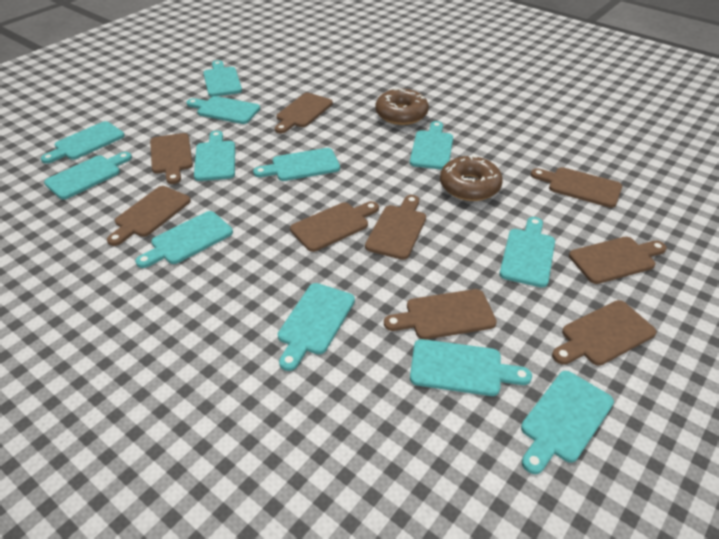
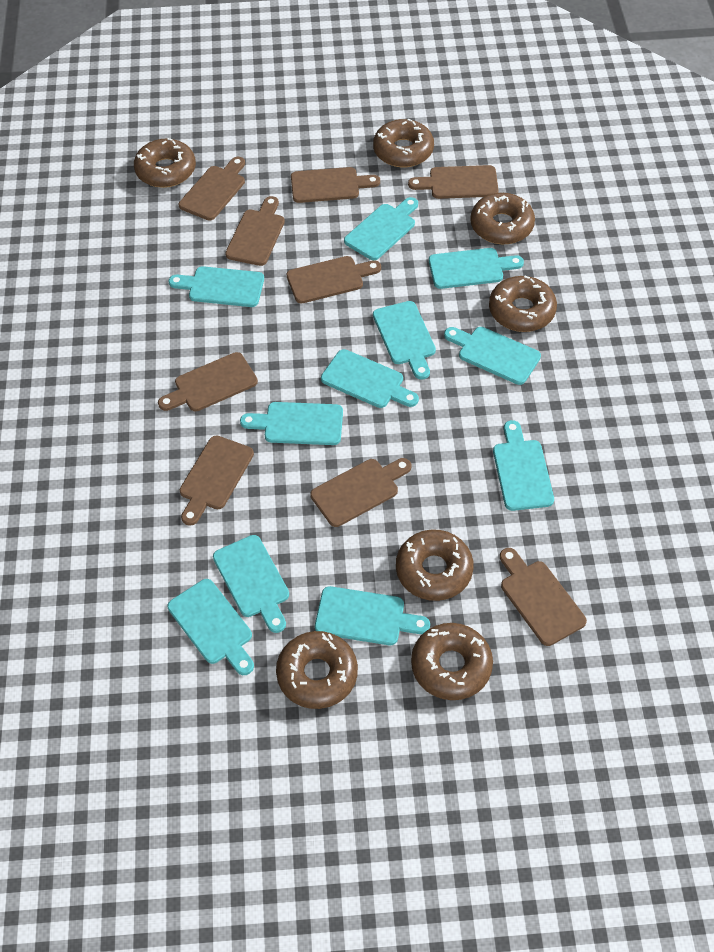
brown donut: [375,88,429,125] [440,155,503,201] = 2 -> [134,138,196,188] [276,631,358,709] [373,119,434,167] [396,529,474,601] [411,623,493,700] [470,193,535,244] [489,276,557,332] = 7
turquoise cutting board: [41,121,125,164] [44,152,132,200] [135,211,233,268] [187,96,260,124] [194,131,235,181] [203,60,242,97] [253,148,340,181] [278,283,355,371] [410,121,453,170] [410,339,532,396] [499,217,555,288] [521,371,614,474] = 12 -> [167,579,254,675] [169,266,264,307] [213,535,289,633] [240,402,343,445] [315,586,430,645] [321,349,419,408] [344,197,418,260] [373,301,436,380] [429,248,524,289] [444,327,541,385] [493,420,554,511] = 11

